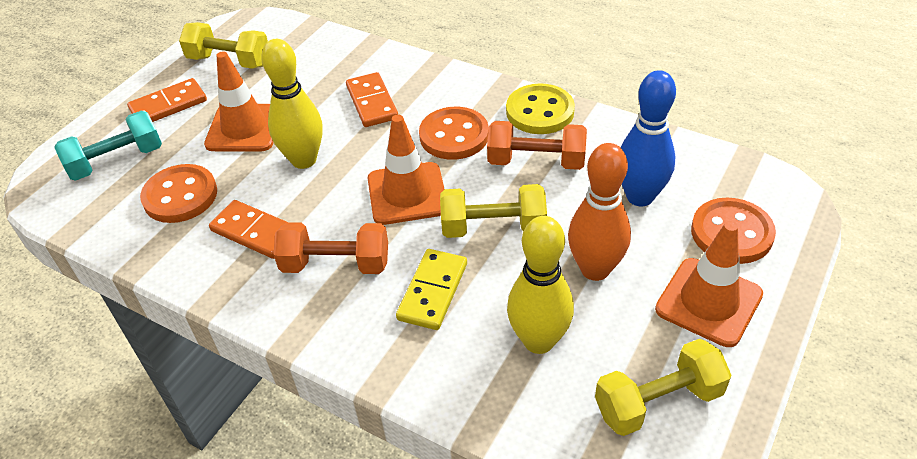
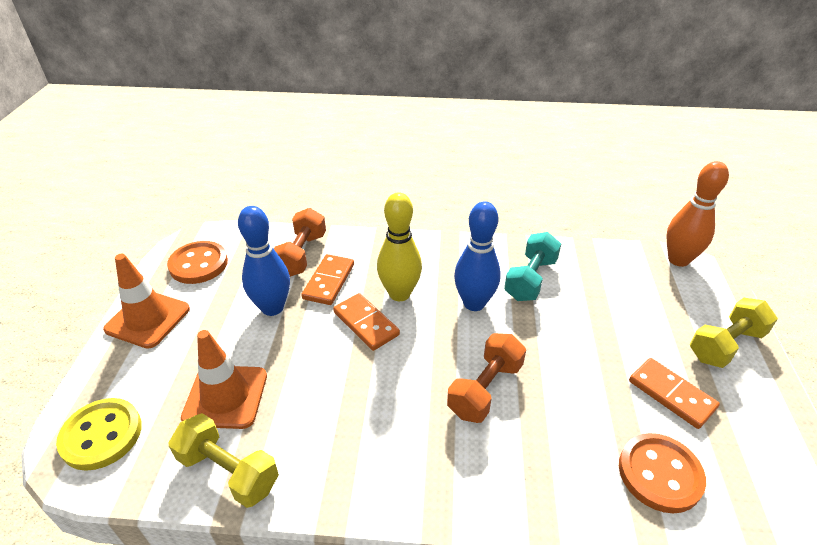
blue bowling pin: [620,70,676,206] = 1 -> [238,206,290,316] [454,201,501,311] = 2
orange button: [140,164,217,223] [419,107,489,160] [691,198,776,264] = 3 -> [167,241,228,284] [619,433,706,513] = 2
orange traffic cone: [204,51,274,151] [367,114,445,225] [655,221,763,347] = 3 -> [103,254,190,349] [181,330,267,429] = 2
yellow bowling pin: [261,39,323,169] [507,216,574,354] = 2 -> [377,192,422,301] = 1
yellow domino: [396,249,467,330] = 1 -> none = 0
yellow dumbbell: [179,22,268,69] [440,184,547,238] [595,339,732,436] = 3 -> [169,413,279,508] [690,298,778,368] = 2

